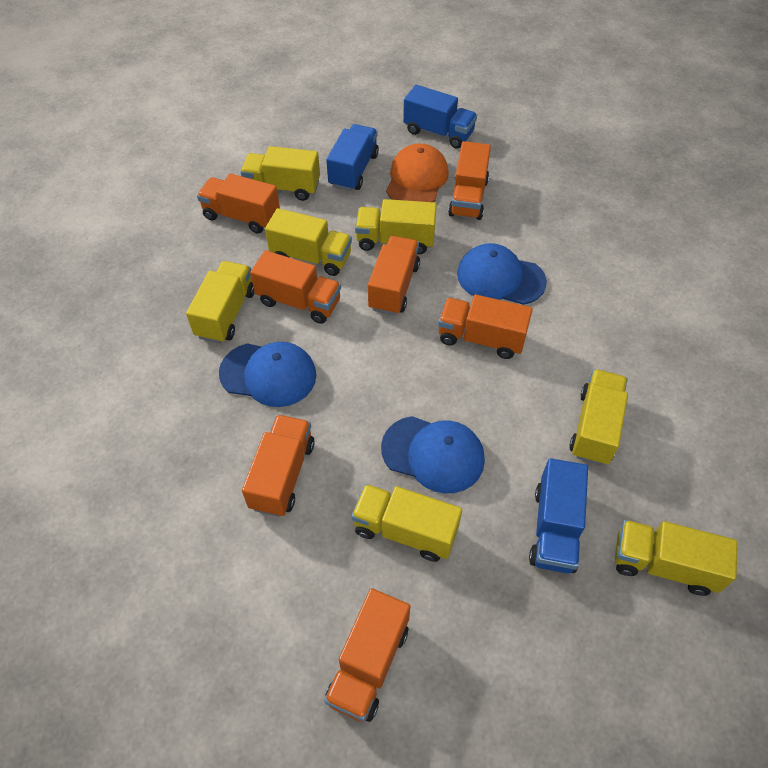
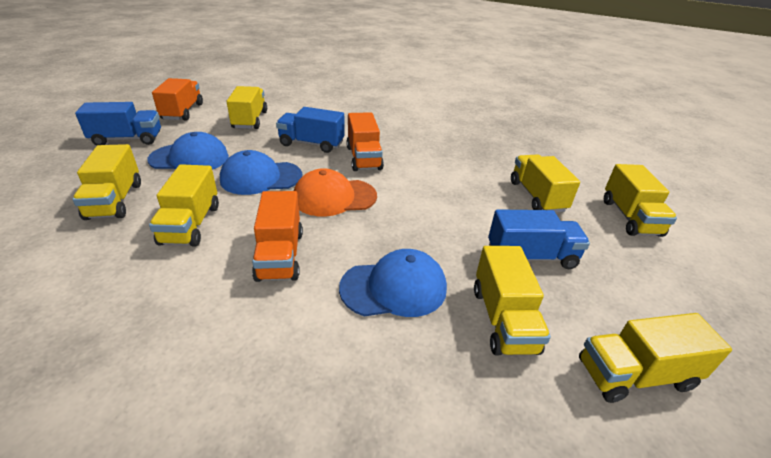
orange truck: [197,174,280,234] [242,415,315,517] [250,250,341,324] [324,588,411,722] [368,236,420,315] [438,294,533,359] [448,141,491,220] = 7 -> [152,78,203,121] [252,191,303,282] [346,112,384,171] = 3

